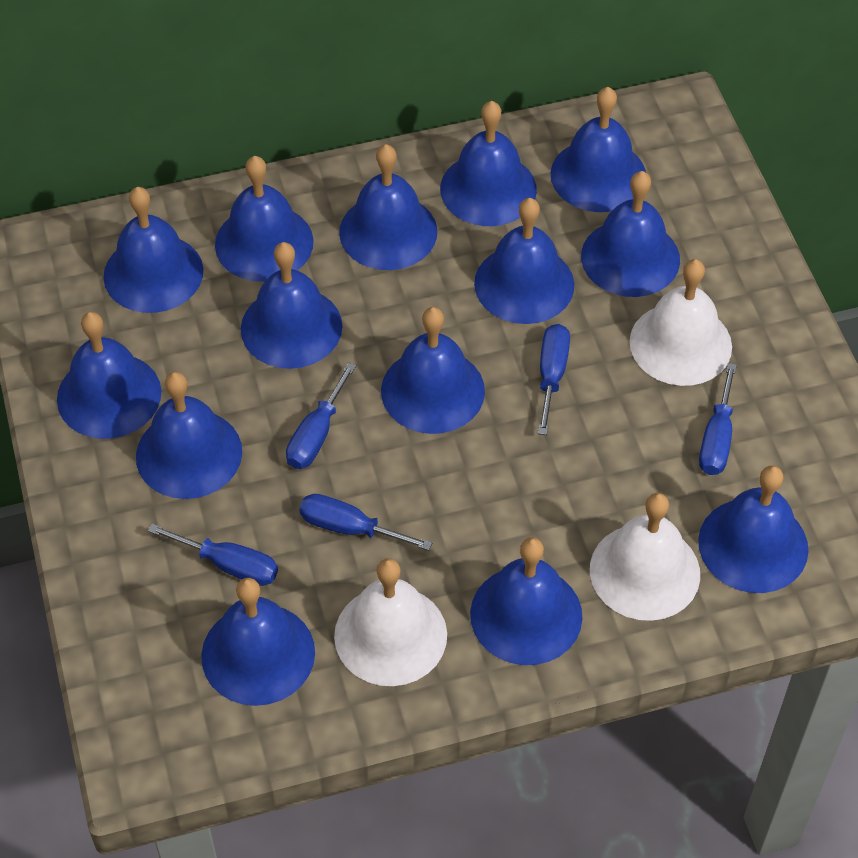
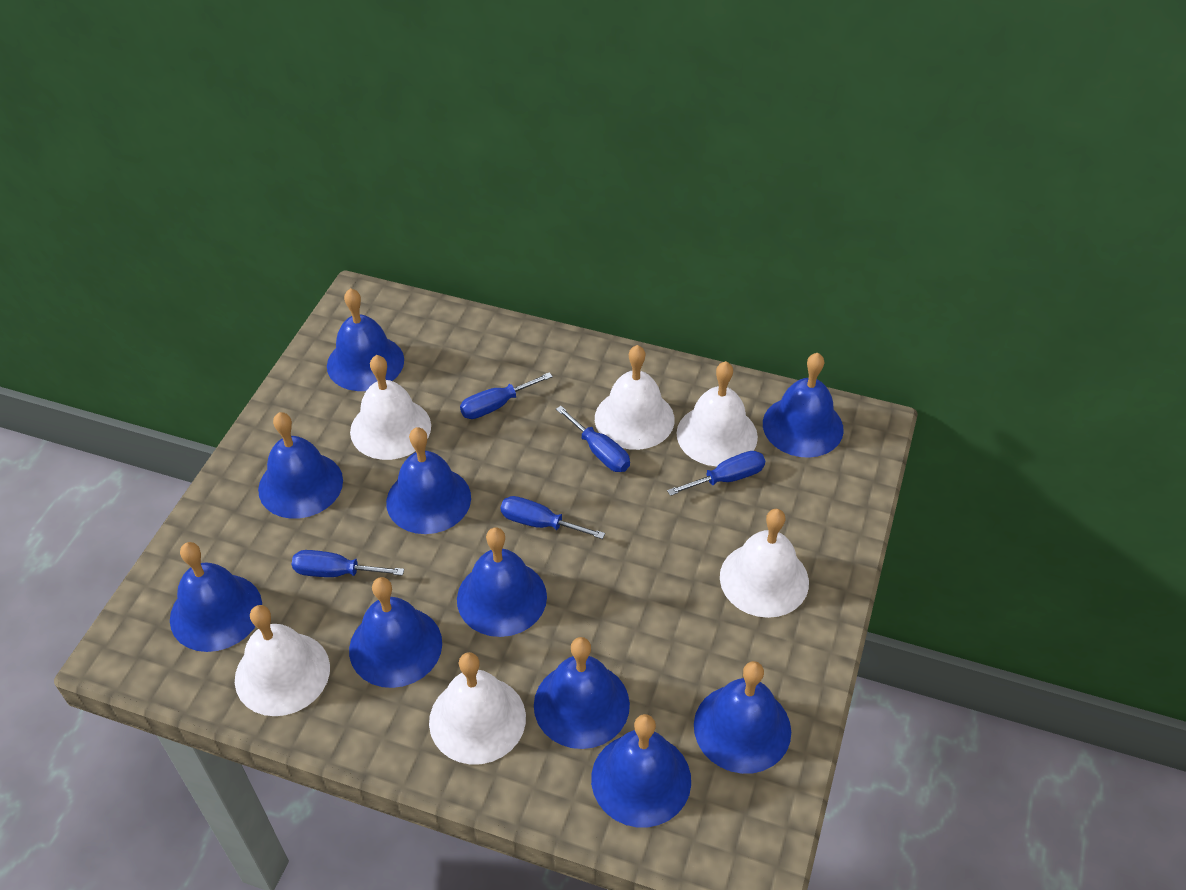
blue bell: [57,312,161,439] [103,187,203,313] [136,372,242,499] [201,578,315,706] [215,156,314,282] [241,242,342,369] [339,144,437,270] [381,307,485,434] [440,101,537,226] [470,537,583,665] [474,198,574,324] [550,87,646,212] [581,171,680,297] [698,466,809,593] = 14 -> [170,542,262,652] [258,412,343,519] [327,288,404,391] [349,577,442,688] [386,427,471,534] [457,527,547,637] [534,637,630,749] [591,714,691,827] [694,661,791,774] [763,353,844,458] = 10
white bell: [334,558,447,686] [590,493,700,621] [630,259,732,386] = 3 -> [235,605,330,716] [350,355,431,460] [429,652,526,764] [595,345,675,450] [677,361,758,466] [720,509,809,618] = 6

